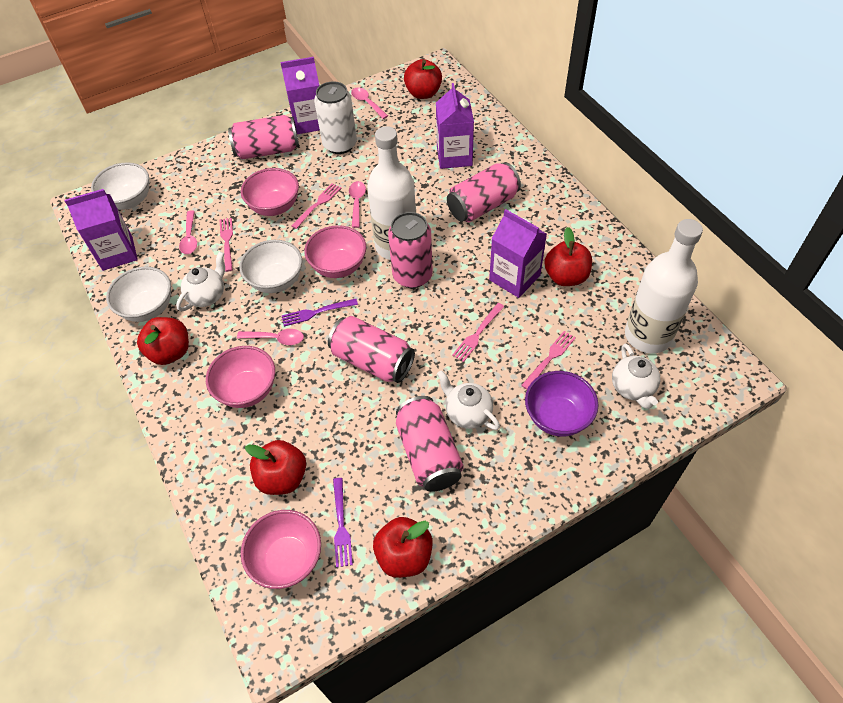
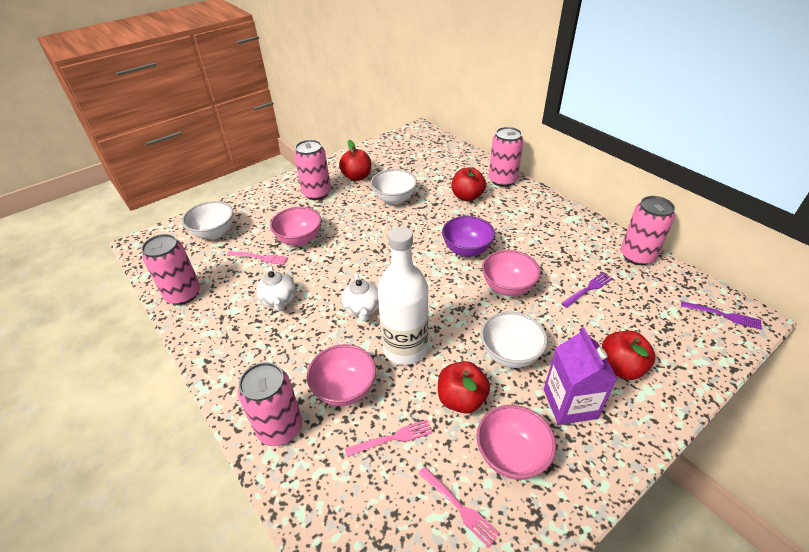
pink fork: [220,218,233,272] [291,183,341,229] [452,303,504,362] [521,331,576,390] = 4 -> [227,251,288,265] [345,420,433,457] [418,467,500,548] = 3
pink spoon: [179,210,197,254] [237,329,304,345] [349,181,366,228] [351,87,388,119] = 4 -> none = 0
purple carton: [65,189,138,271] [280,57,320,134] [436,83,474,169] [489,209,547,298] = 4 -> [544,327,618,425] = 1
red apple: [137,317,189,365] [245,440,306,495] [373,517,433,578] [404,59,442,99] [544,227,592,286] = 5 -> [339,140,371,181] [438,361,490,414] [452,167,486,202] [602,331,656,380] = 4
white bottle: [367,126,416,260] [625,219,703,354] = 2 -> [377,226,429,365] = 1
white can: [314,81,357,154] = 1 -> none = 0
white teapot: [176,251,225,311] [437,370,500,430] [612,343,660,409] = 3 -> [256,266,296,311] [341,273,379,321] = 2

